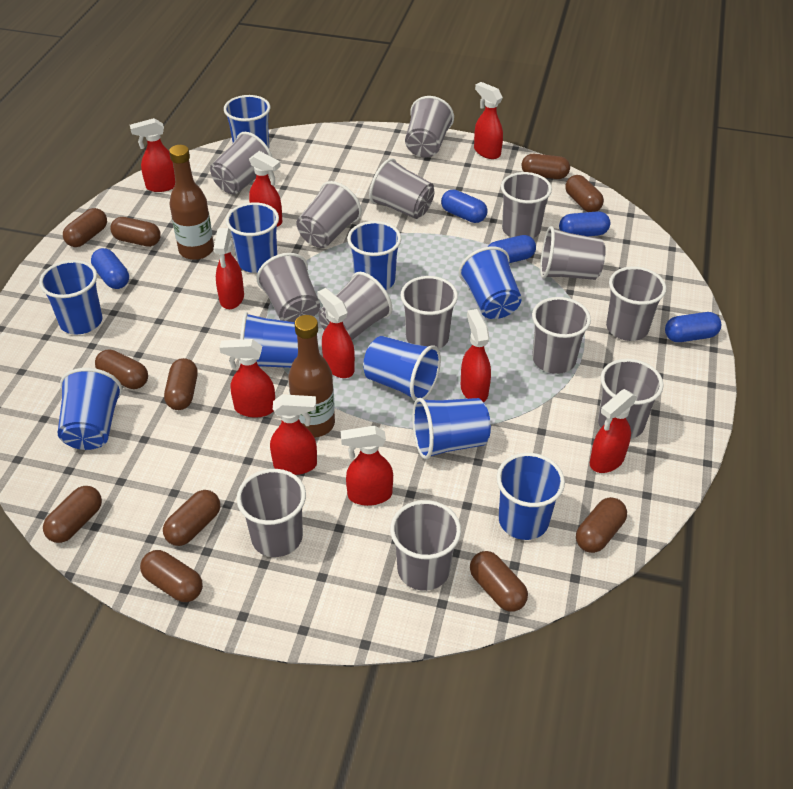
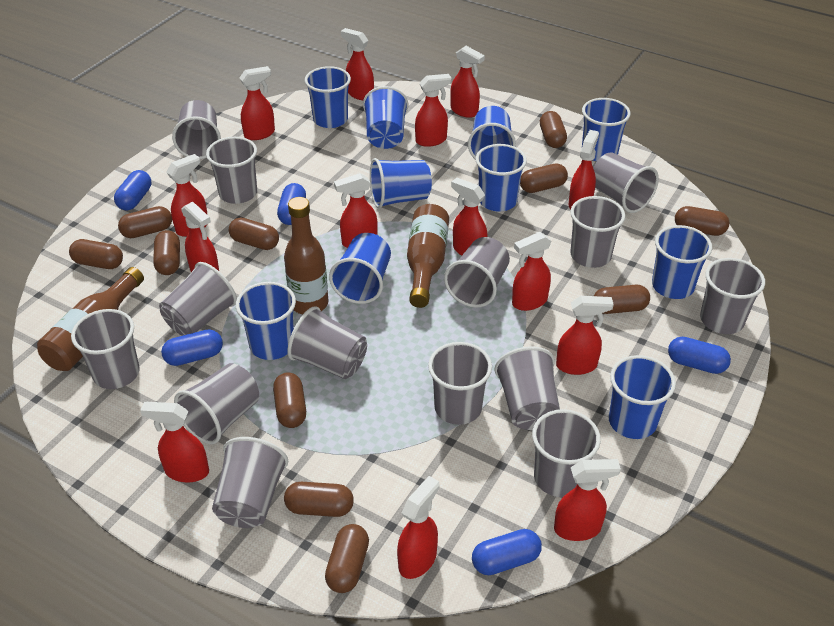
brown bottle: [169,145,214,260] [288,315,335,437] = 2 -> [37,267,144,371] [284,197,328,314] [407,204,449,308] = 3
red spray bottle: [130,118,175,192] [213,228,244,309] [220,339,275,418] [249,151,282,227] [270,394,317,475] [317,288,355,378] [341,426,393,506] [461,309,491,402] [474,82,503,159] [590,389,637,473] = 10 -> [140,402,209,483] [166,154,208,237] [181,202,219,272] [239,66,275,140] [334,173,378,248] [341,28,374,100] [397,476,440,579] [415,74,452,147] [450,46,485,118] [451,178,488,256] [512,232,552,311] [554,459,621,541] [556,296,614,375] [569,130,599,210] = 14

